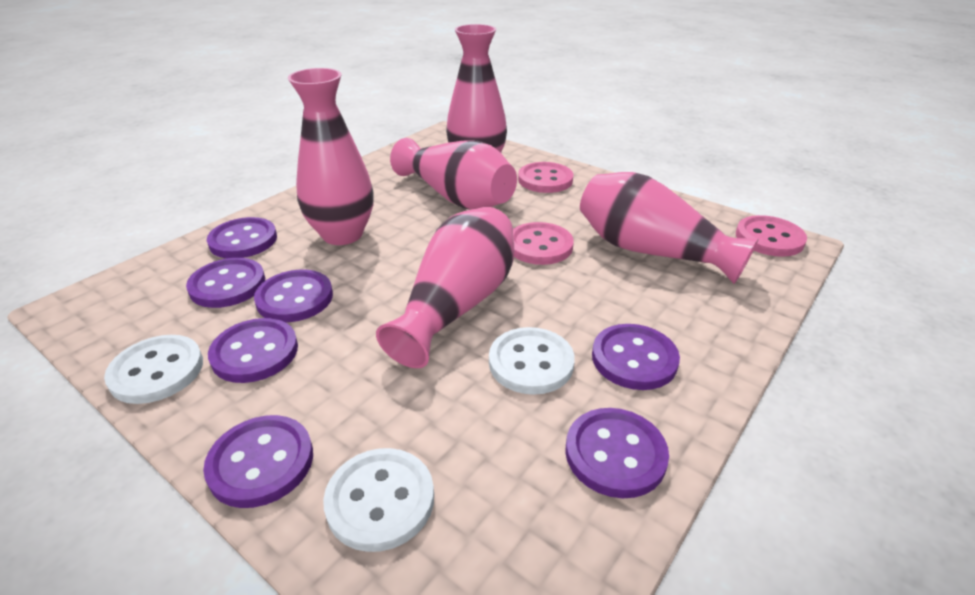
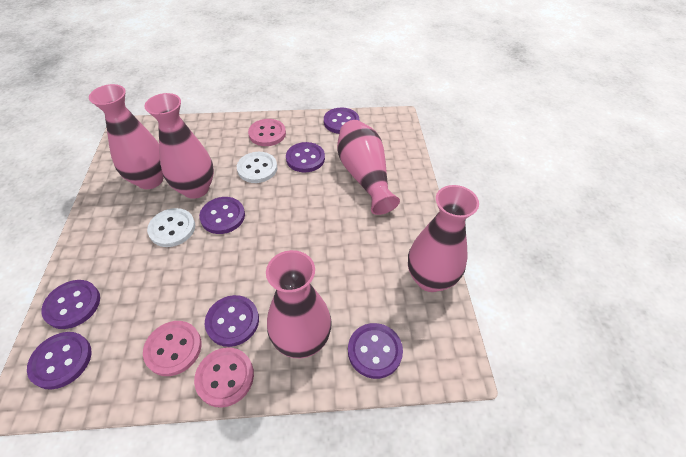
white button: [104,335,203,404] [323,448,434,552] [489,327,575,395] = 3 -> [147,208,195,247] [237,152,277,183] = 2

